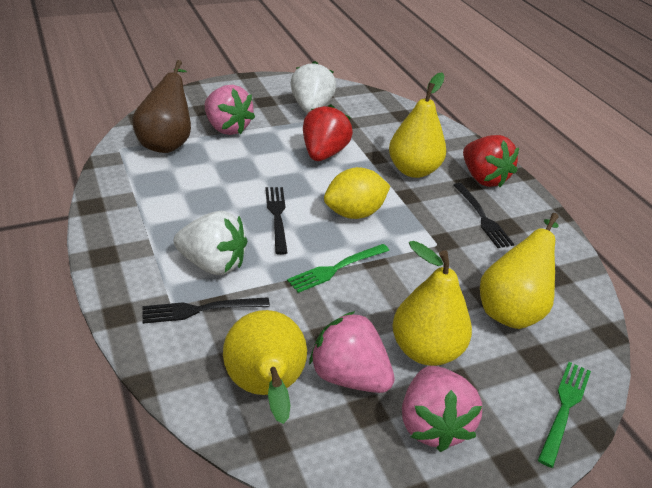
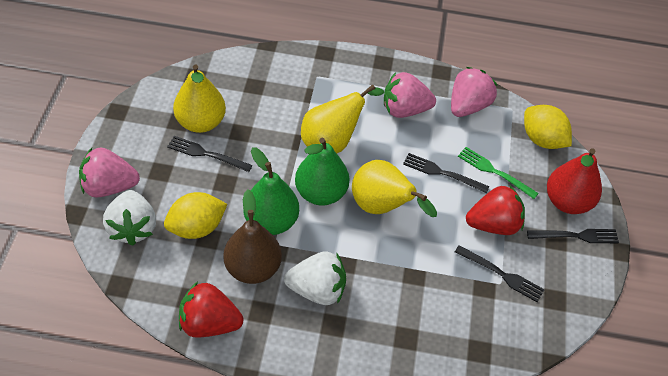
black fork: [142,297,270,324] [265,187,288,255] [453,183,514,248] = 3 -> [167,136,253,172] [403,153,490,193] [455,245,545,302] [527,229,619,243] = 4
green fork: [287,244,389,293] [538,362,591,468] = 2 -> [458,147,539,199] = 1
green pear: none = 0 -> [243,147,299,235] [295,138,349,206] = 2
red pear: none = 0 -> [547,148,602,214] = 1
yellow lemon: [324,167,390,219] = 1 -> [164,192,227,239] [524,105,572,149] = 2
yellow pear: [223,310,307,424] [389,72,446,178] [392,241,472,366] [480,213,559,329] = 4 -> [173,64,226,133] [301,84,384,153] [352,160,437,217] = 3

